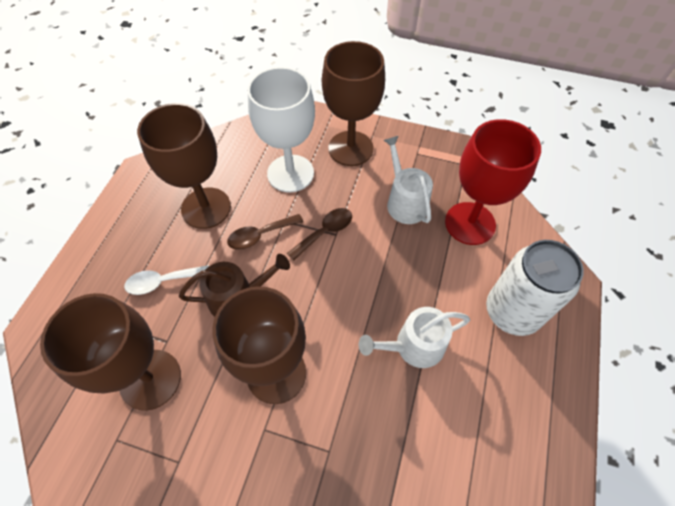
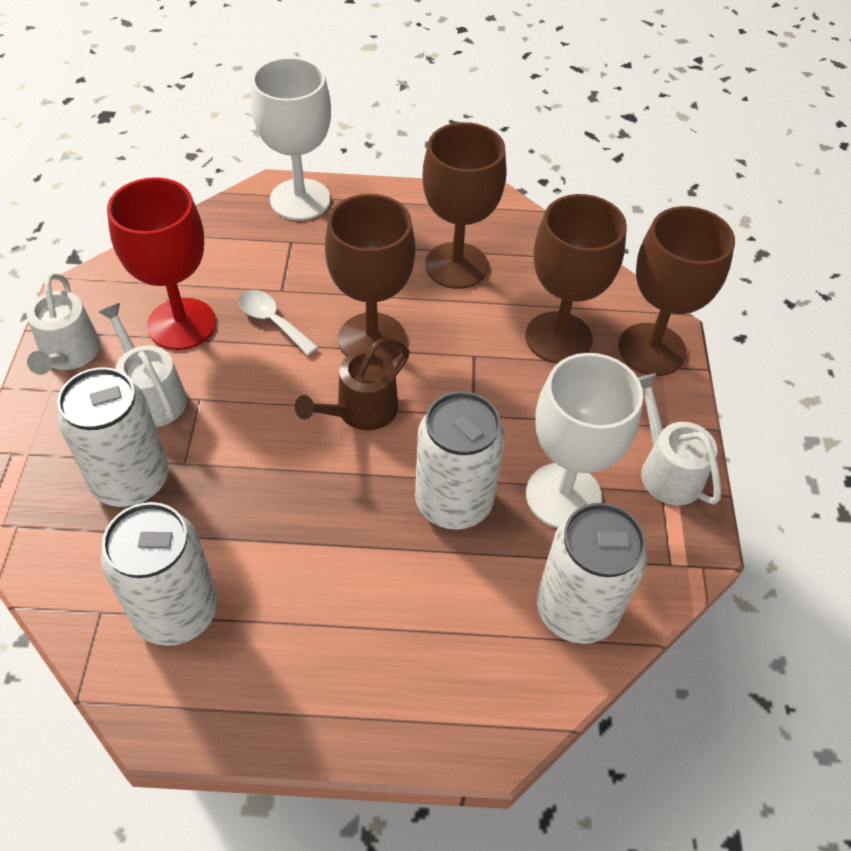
brown spoon: [227,214,303,250] [287,208,352,261] = 2 -> none = 0
white can: [486,240,584,336] = 1 -> [57,367,169,507] [101,502,218,646] [415,391,505,530] [537,503,647,644] = 4
white goblet: [248,67,315,193] = 1 -> [251,57,331,220] [526,353,643,528] = 2
white watering can: [359,307,470,368] [384,136,433,224] = 2 -> [27,273,100,375] [98,303,187,427] [638,373,721,505] = 3

